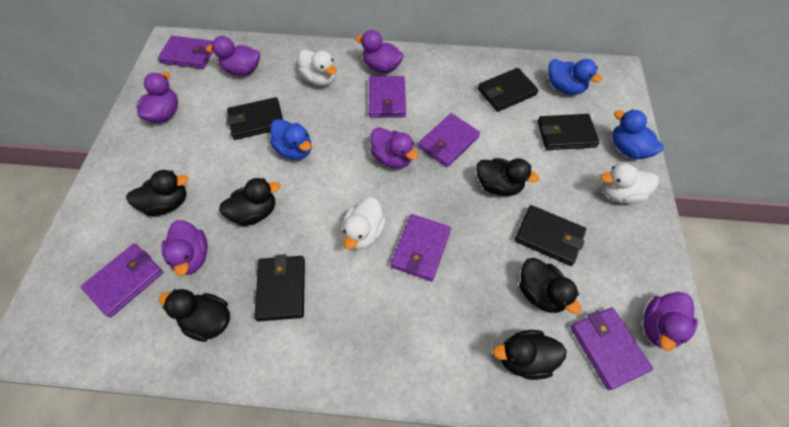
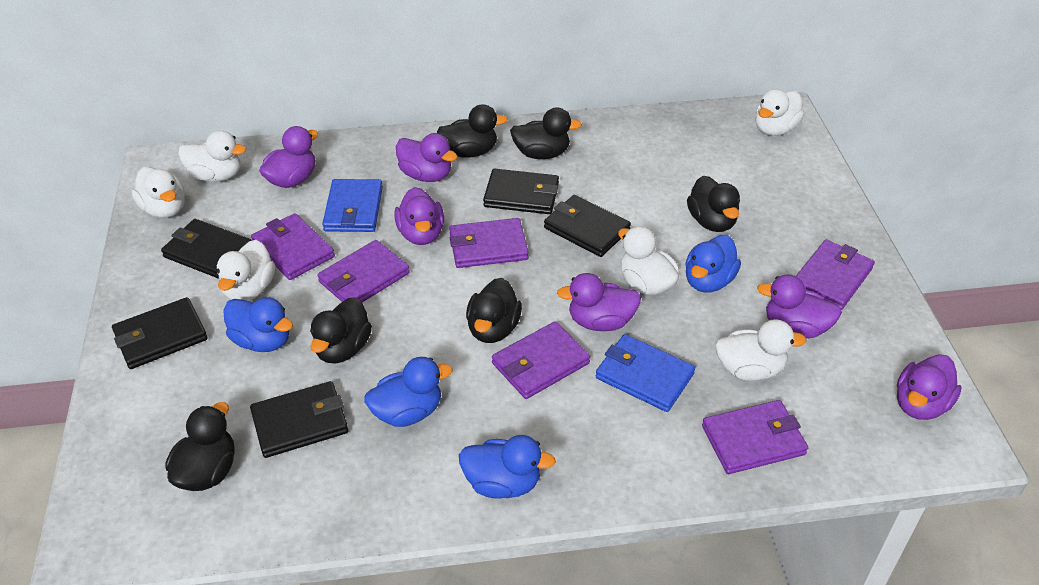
blue duck: [270,119,312,160] [548,59,602,95] [612,109,663,159] = 3 -> [223,297,293,352] [364,357,453,427] [459,435,556,499] [685,235,741,293] = 4
blue wallet: none = 0 -> [322,179,383,232] [596,334,695,412] = 2
white duck: [298,49,337,86] [343,197,386,250] [601,163,659,204] = 3 -> [132,167,185,218] [178,130,246,182] [216,240,275,301] [618,226,679,295] [715,319,807,381] [755,89,804,136] = 6

